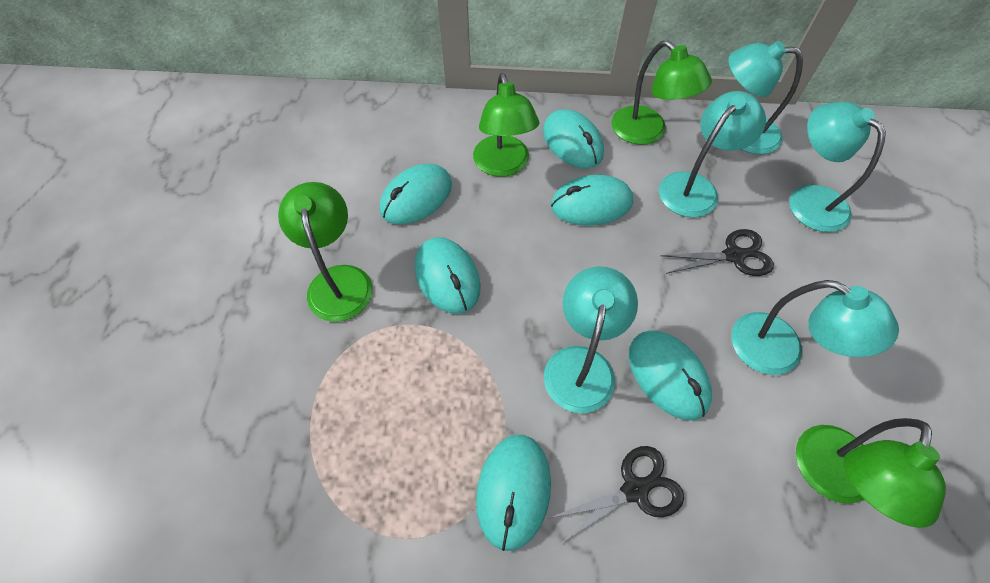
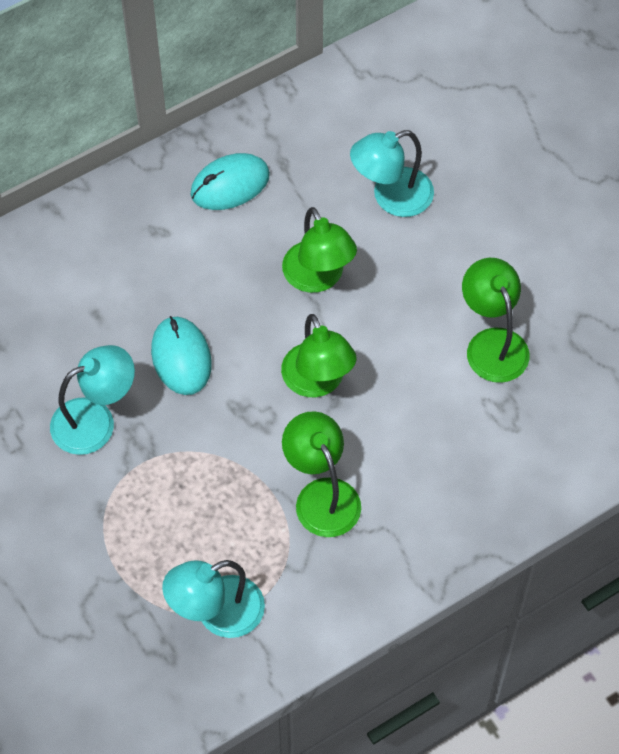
black scissors: [547,446,684,544] [660,229,774,276] = 2 -> none = 0
turquoise lamp: [544,266,638,413] [659,91,766,218] [728,41,803,154] [731,280,899,375] [789,102,886,232] = 5 -> [50,345,135,455] [162,560,265,638] [350,130,434,217] = 3
turquoise mouse: [380,164,452,225] [415,237,480,314] [476,435,551,551] [543,109,604,168] [551,175,633,226] [629,330,712,420] = 6 -> [151,316,212,395] [191,153,270,210] = 2

